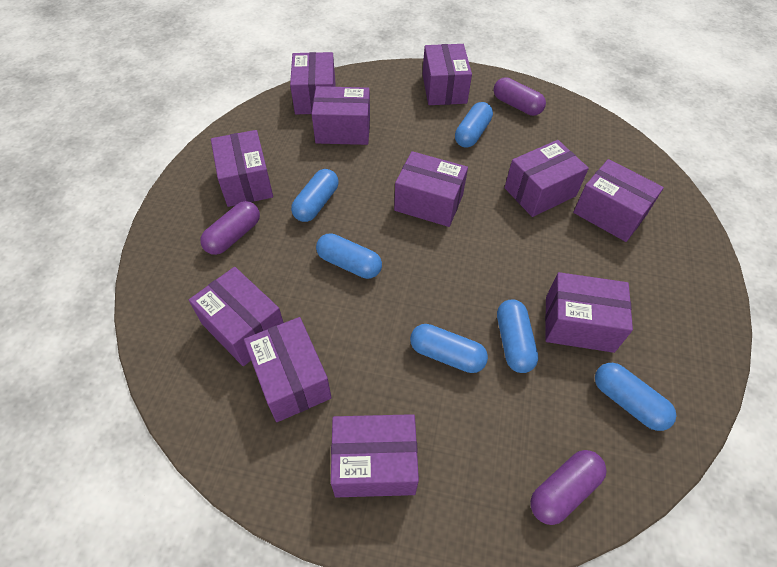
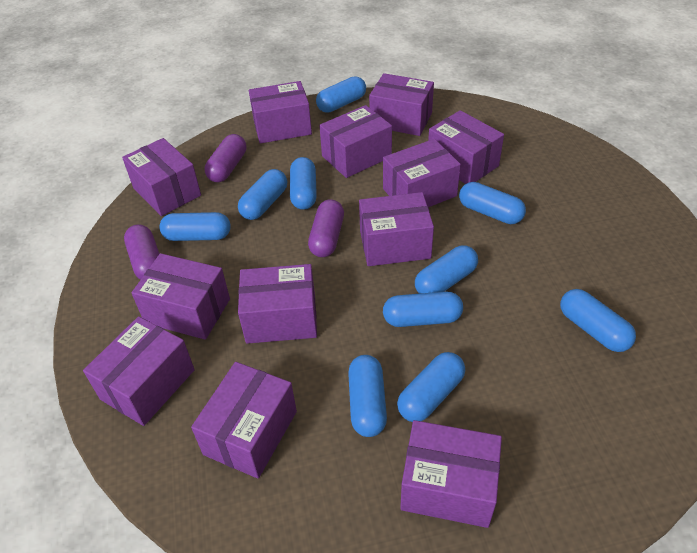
blue capsule: [291,169,339,222] [316,233,382,279] [410,324,488,373] [455,102,493,148] [497,299,538,373] [595,363,676,431] = 6 -> [159,212,231,241] [238,169,287,220] [290,157,317,210] [316,76,366,113] [348,355,387,437] [383,291,463,327] [397,352,465,422] [415,245,478,294] [459,182,526,224] [560,289,636,352] = 10
purple box: [189,267,284,366] [211,130,273,207] [244,317,332,422] [290,52,335,114] [312,86,370,145] [331,414,419,497] [394,151,468,227] [422,44,472,105] [504,140,589,217] [545,272,633,353] [573,159,664,242] = 11 -> [83,316,195,426] [122,138,201,216] [132,253,230,340] [191,362,297,479] [238,264,317,344] [249,81,312,144] [319,105,392,178] [359,192,434,266] [369,73,434,136] [383,139,461,207] [400,420,502,528] [428,110,504,184] = 12

